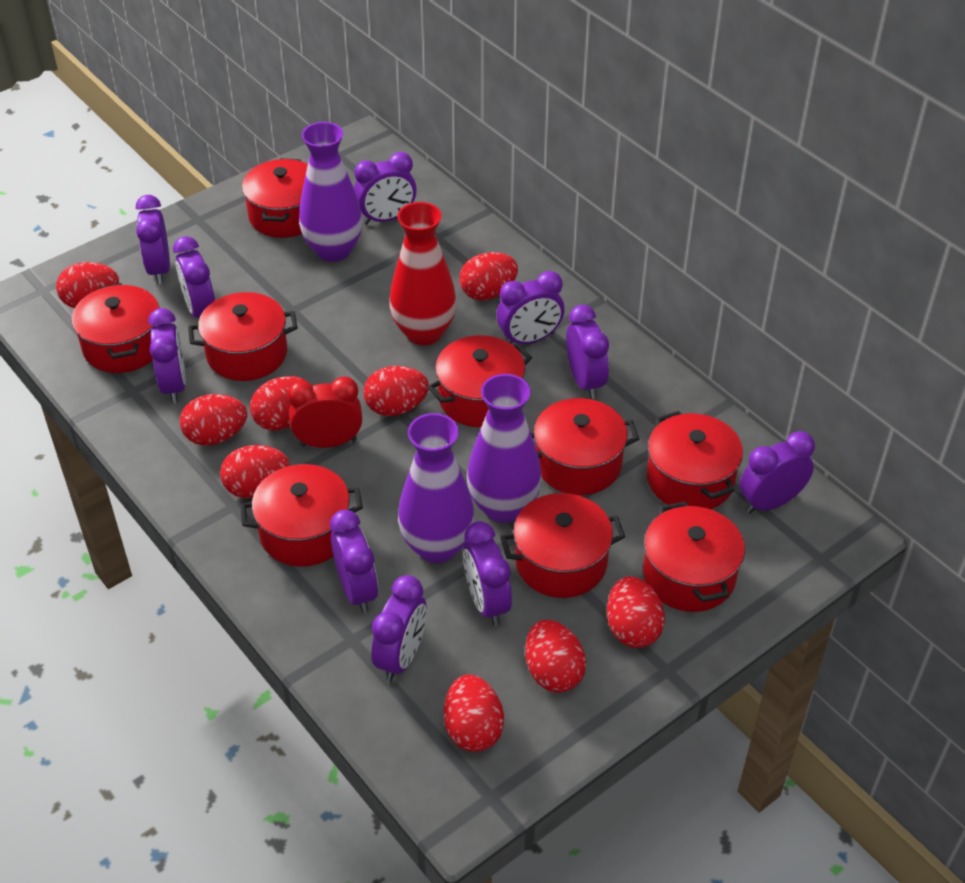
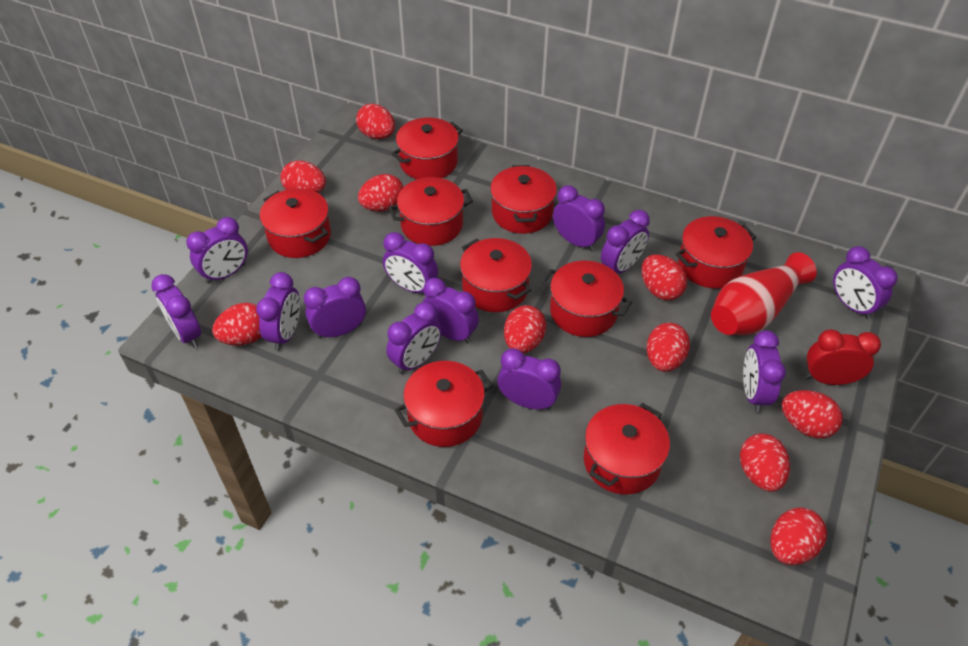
purple clock: [136,195,170,284] [148,308,186,403] [173,236,215,318] [330,510,378,613] [354,152,416,225] [371,575,426,681] [463,521,512,626] [496,271,564,344] [566,305,609,399] [740,431,815,514] = 10 -> [151,274,201,348] [186,217,248,284] [256,272,300,351] [304,277,366,339] [383,232,438,293] [386,302,442,374] [423,278,479,344] [497,348,561,410] [553,185,605,251] [601,210,650,273] [743,330,786,413] [833,246,898,319] = 12
purple vase: [299,122,363,262] [398,413,475,563] [467,374,542,523] = 3 -> none = 0
red egg: [56,262,119,308] [180,394,247,446] [220,445,290,498] [250,376,308,430] [363,366,429,416] [444,675,504,752] [459,252,518,300] [525,620,586,693] [607,577,665,648] = 9 -> [212,303,262,345] [280,160,326,193] [356,104,395,139] [358,174,403,212] [504,305,546,353] [641,254,687,300] [647,323,690,372] [740,433,790,492] [770,507,827,565] [782,390,842,438] = 10

